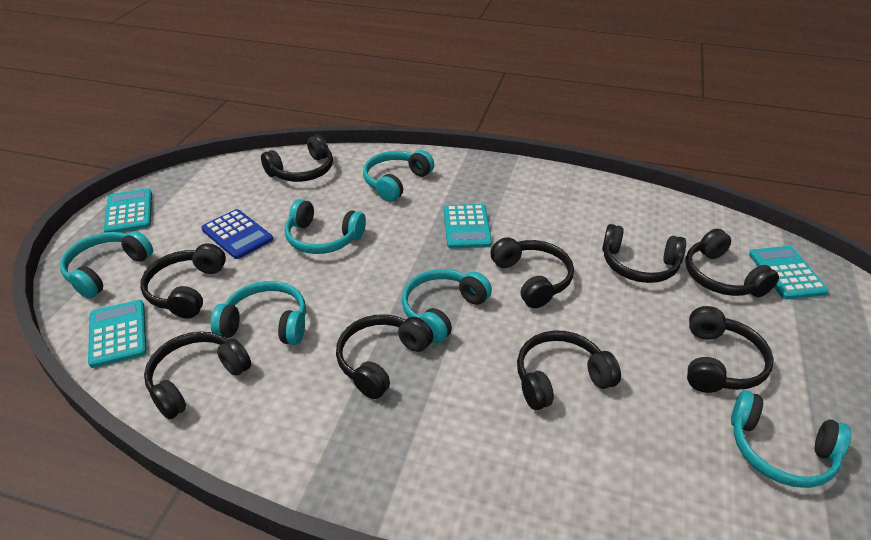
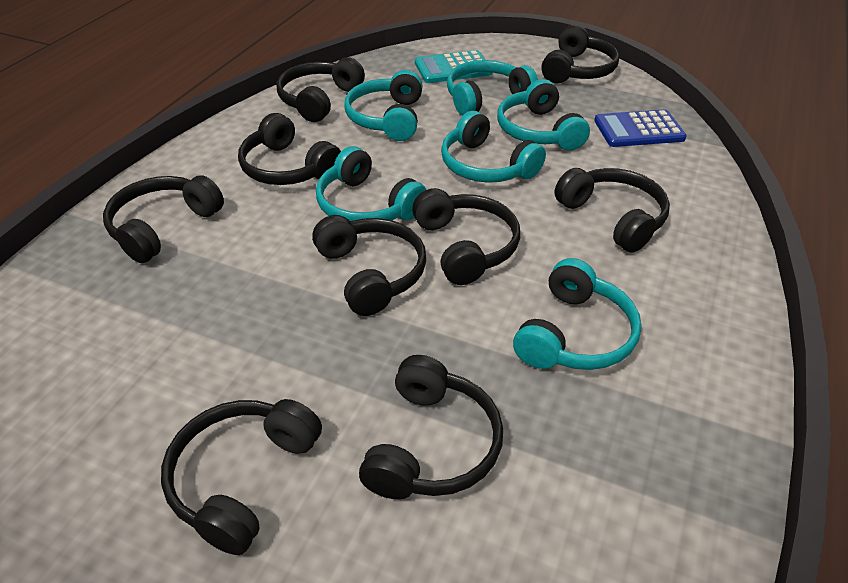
turquoise calculator: [88,300,147,368] [104,188,152,232] [444,204,492,249] [749,246,829,300] = 4 -> [415,50,492,83] = 1

